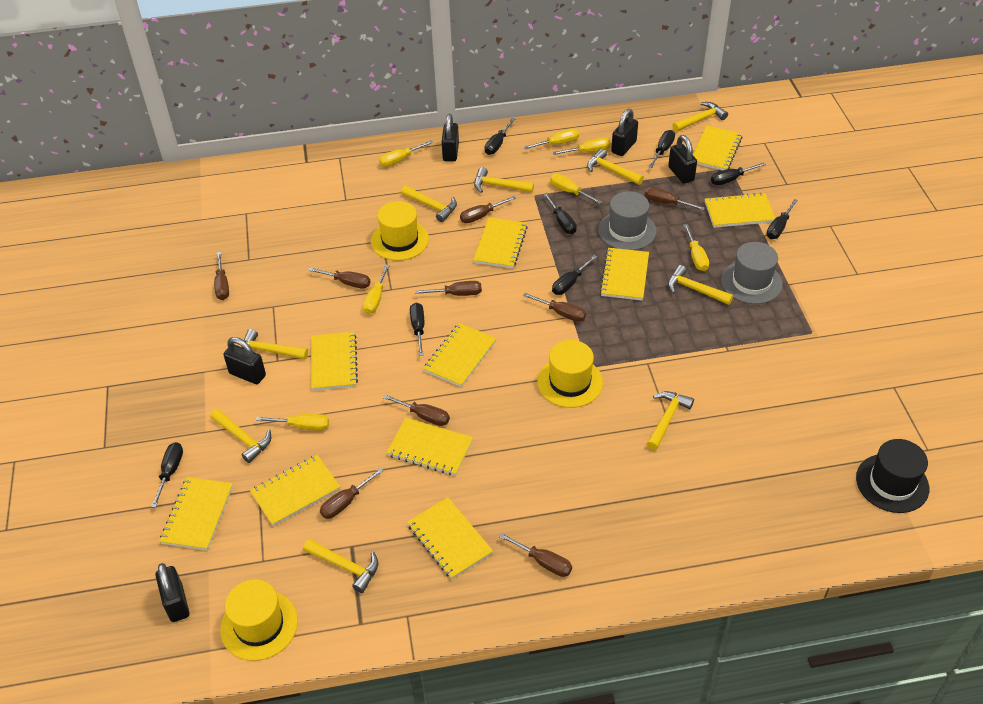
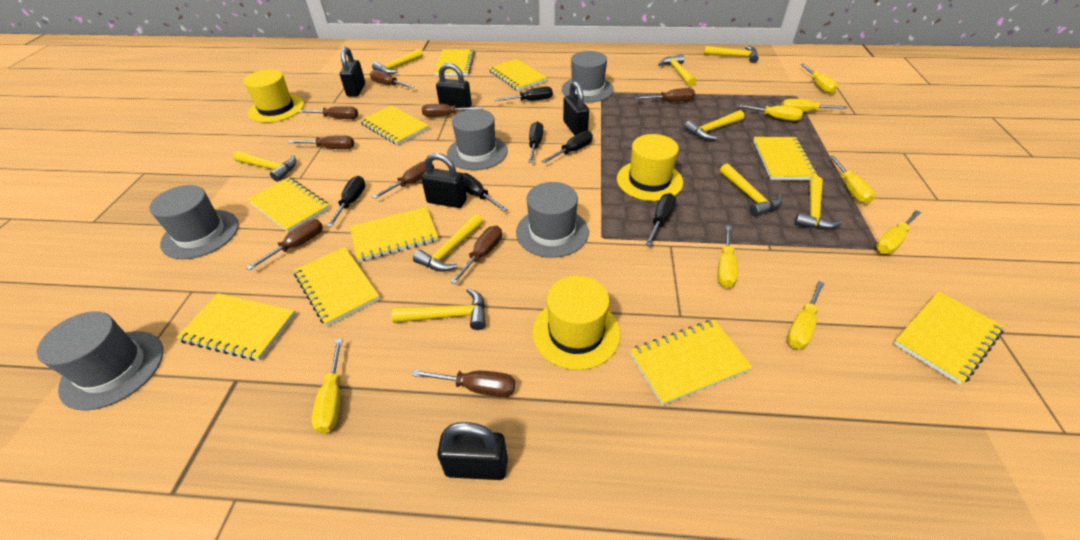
black hat: [856,439,929,513] = 1 -> none = 0
black screwdriver: [151,442,183,508] [410,303,424,356] [485,118,515,155] [543,193,577,234] [552,255,598,295] [648,130,675,168] [711,162,766,185] [767,199,798,239] = 8 -> [327,176,366,227] [462,173,507,212] [495,87,553,101] [528,122,543,163] [541,131,593,163] [645,193,676,246] = 6
grey hat: [598,191,657,250] [721,242,783,304] = 2 -> [37,311,163,411] [149,185,239,259] [447,109,508,170] [516,182,589,258] [562,51,614,102] = 5
yellow screwdriver: [256,414,329,431] [363,265,390,314] [379,140,433,167] [524,129,579,149] [550,174,602,204] [553,138,611,155] [684,224,709,271] = 7 -> [311,339,343,434] [718,225,738,288] [736,104,803,121] [781,99,847,112] [787,281,825,349] [800,64,838,94] [829,156,875,204] [876,210,921,254] = 8

